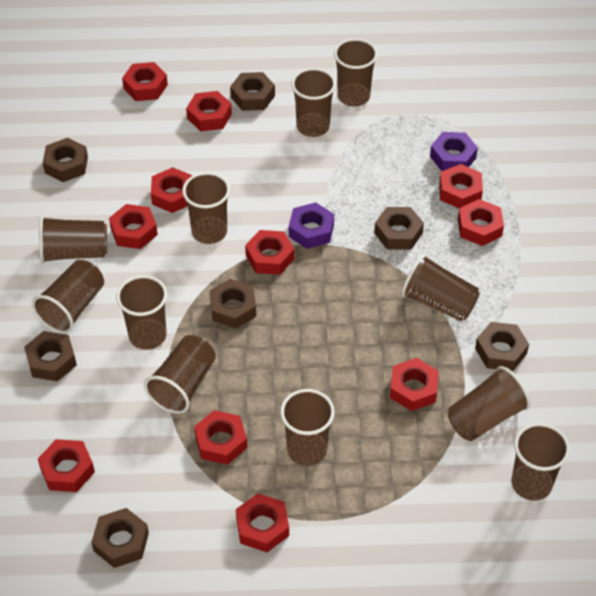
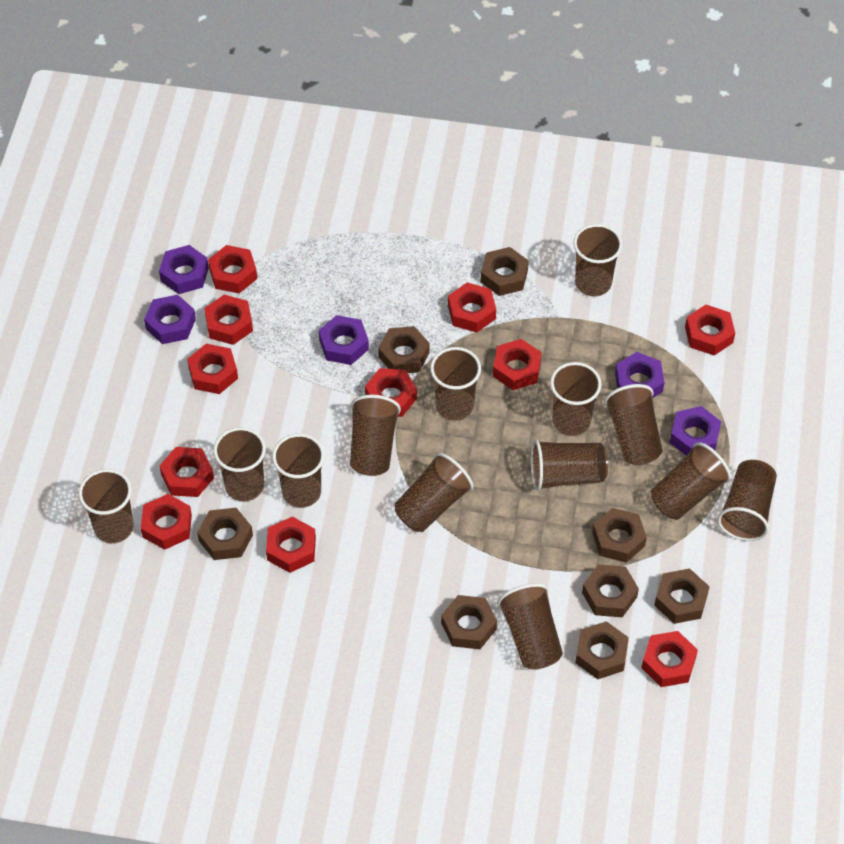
brown cup: [32,260,104,333] [39,216,107,263] [116,275,167,350] [144,335,216,414] [182,172,230,244] [280,389,335,466] [291,68,336,137] [334,38,378,106] [402,254,480,321] [448,366,531,441] [511,423,570,501] = 11 -> [79,469,134,543] [213,427,266,501] [272,433,325,508] [350,395,401,476] [394,453,474,532] [430,347,481,421] [497,583,563,669] [531,440,608,491] [550,362,602,436] [573,224,623,296] [604,384,663,465] [651,442,731,520] [717,460,777,541] = 13
brown nut: [24,331,77,381] [43,138,88,182] [91,508,149,568] [210,279,256,329] [230,72,275,111] [374,207,424,250] [475,322,529,371] = 7 -> [197,508,253,560] [378,326,430,373] [441,595,497,649] [481,247,529,296] [575,621,629,679] [582,564,639,617] [592,508,647,563] [654,568,710,624] = 8
purple nut: [289,202,334,249] [430,132,478,171] = 2 -> [144,295,196,344] [159,245,209,294] [319,315,369,365] [615,352,665,398] [670,406,721,455] = 5

